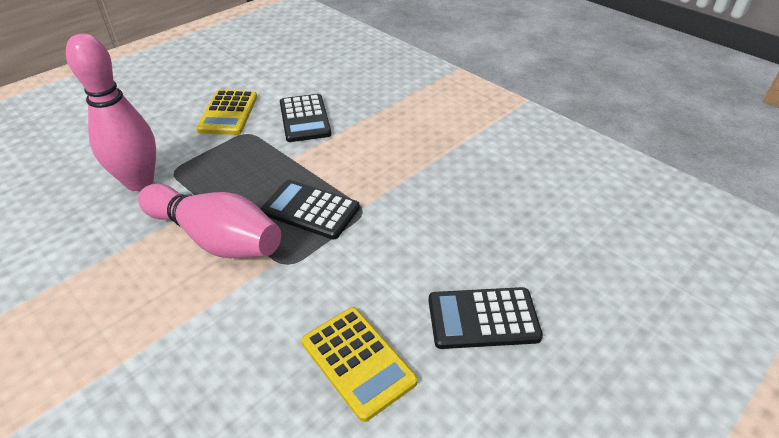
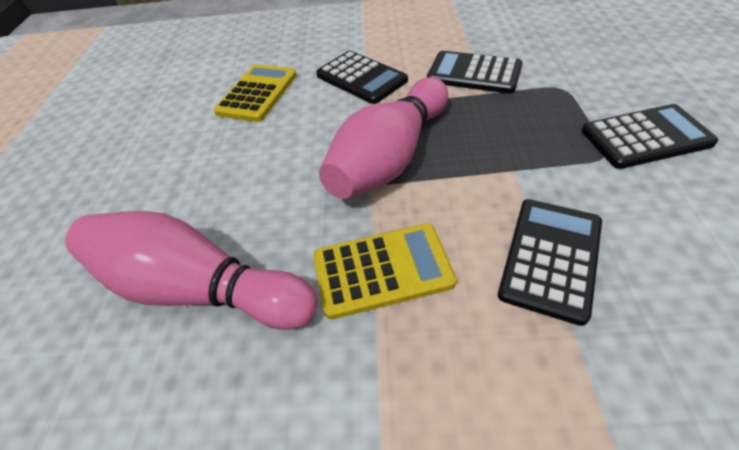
black calculator: [261,180,360,240] [280,94,332,142] [428,287,543,349] = 3 -> [316,51,408,104] [427,51,523,94] [498,199,602,326] [582,104,718,169] = 4

